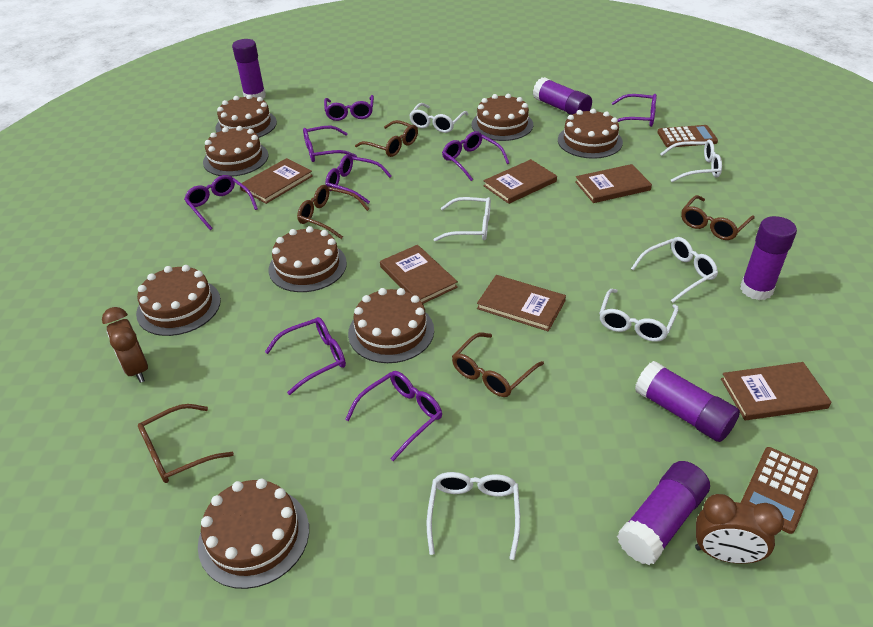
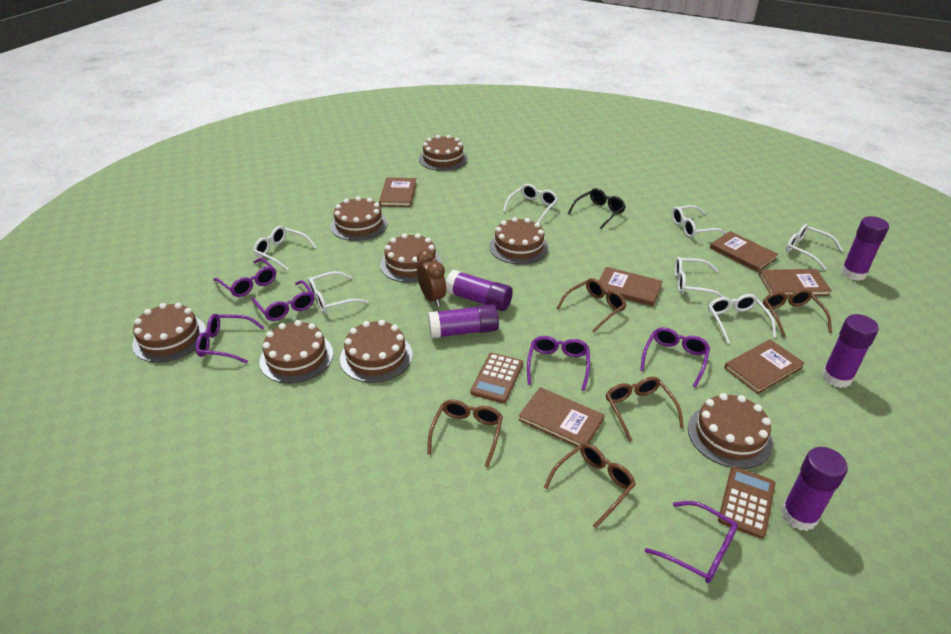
black glasses: none = 0 -> [568,188,626,229] = 1
brown clock: [102,307,148,383] [695,494,784,564] = 2 -> [417,250,446,307] = 1
purple glasses: [184,175,258,230] [265,317,346,395] [303,126,357,162] [324,95,374,121] [325,154,392,204] [345,371,442,461] [442,131,509,181] [612,94,657,127] = 8 -> [196,314,265,363] [213,258,276,297] [251,280,314,321] [527,336,590,391] [640,327,710,388] [645,501,738,583] = 6
white glasses: [409,103,469,133] [427,472,520,560] [433,197,491,241] [599,289,679,342] [631,237,718,302] [660,140,722,182] = 6 -> [253,226,317,271] [308,271,368,313] [503,184,558,223] [672,205,727,238] [675,257,725,297] [708,294,776,344] [786,224,843,270] = 7

